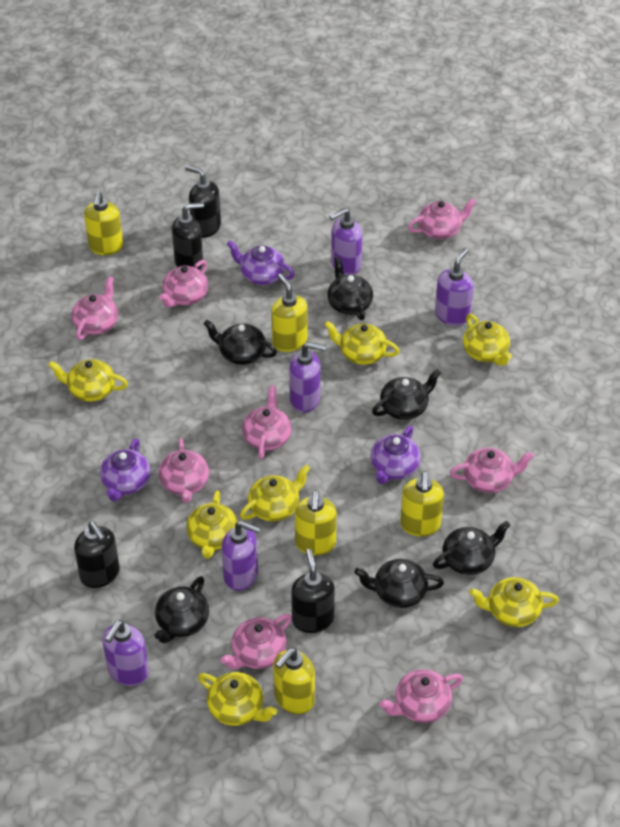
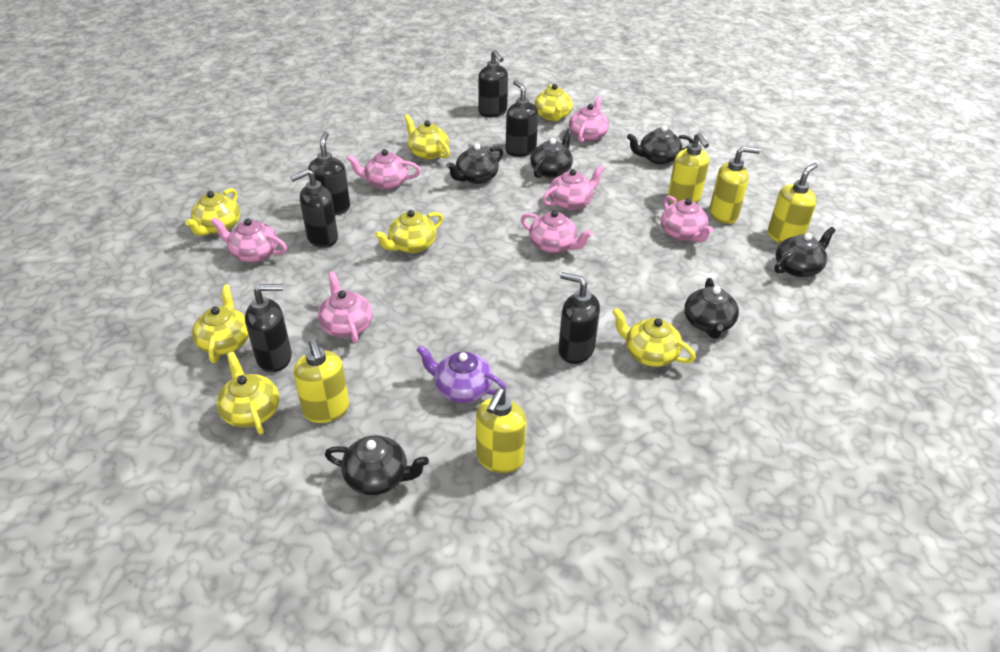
black soap dispenser: [74,521,120,588] [172,202,204,270] [185,165,221,238] [291,549,335,633] = 4 -> [245,284,292,372] [290,169,338,248] [308,132,350,215] [478,50,508,117] [506,80,538,157] [558,272,600,364] = 6
pink teapot: [72,276,118,340] [159,260,208,308] [159,438,209,503] [221,614,292,669] [242,385,292,459] [380,669,463,723] [408,198,476,239] [450,448,534,493] = 8 -> [211,217,287,262] [318,272,373,344] [347,149,421,190] [521,210,593,253] [542,165,605,210] [569,96,609,142] [661,196,713,243] = 7
purple soap dispenser: [102,620,149,686] [222,521,261,591] [289,342,326,412] [329,208,362,275] [435,248,473,326] = 5 -> none = 0
purple teapot: [100,438,151,502] [227,240,295,285] [370,426,421,484] = 3 -> [417,345,506,403] = 1

